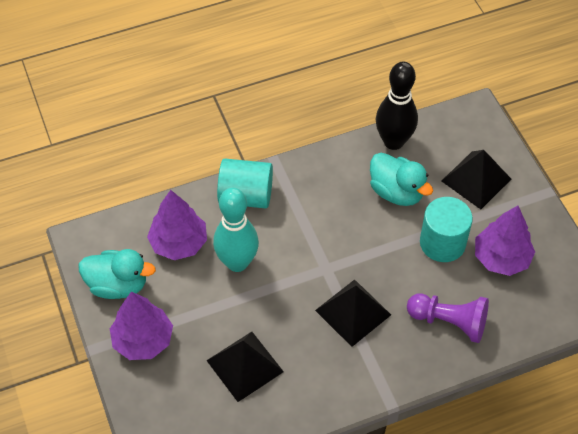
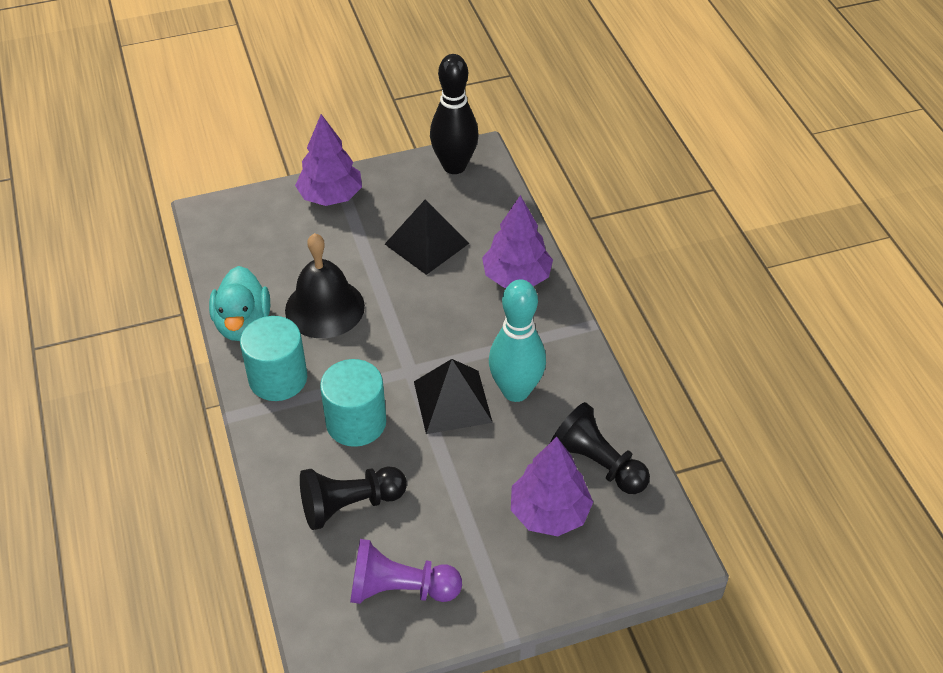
black bell: none = 0 -> [285,233,365,338] = 1
black pawn: none = 0 -> [300,466,407,530] [551,402,650,494] = 2
black pyramid: [206,332,284,402] [315,279,391,347] [442,150,511,209] = 3 -> [385,200,469,275] [414,359,493,434] = 2
turquoise duck: [78,249,156,299] [370,153,433,206] = 2 -> [209,266,270,341] = 1

